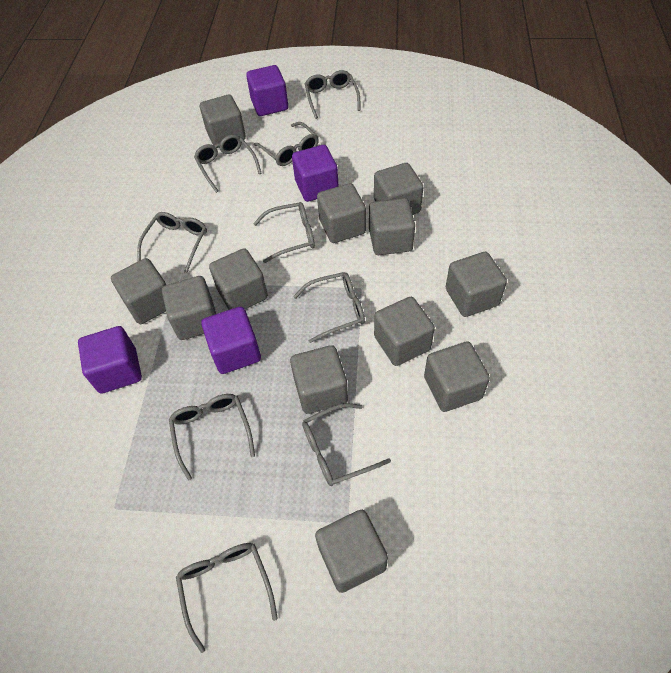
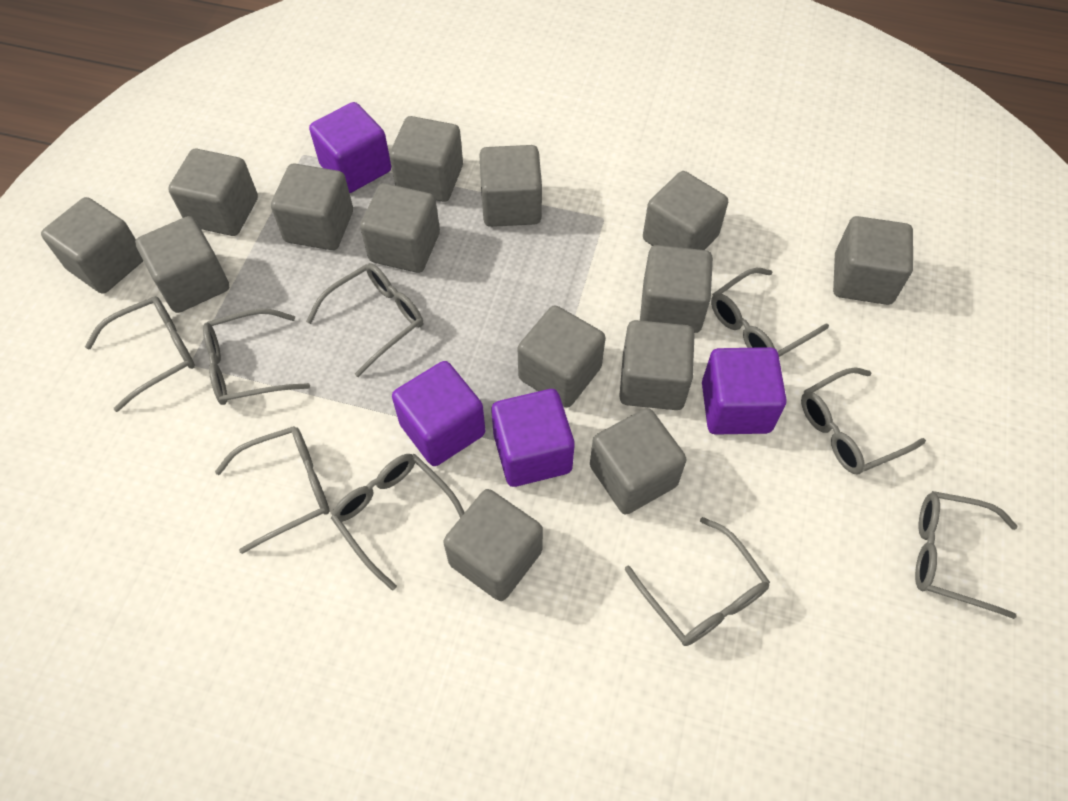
grey cube: [111,258,166,324] [162,276,216,340] [200,94,246,148] [209,248,268,310] [290,345,348,414] [315,510,388,593] [317,183,366,243] [369,198,415,255] [374,163,423,214] [374,297,435,366] [424,341,490,412] [446,252,507,317] = 12 -> [41,197,143,294] [135,216,229,313] [168,149,258,236] [271,163,353,250] [360,183,440,273] [390,116,463,202] [443,489,543,601] [479,145,542,227] [518,305,605,408] [590,408,687,515] [619,320,695,410] [640,245,713,333] [643,171,728,250] [833,216,913,305] = 14

